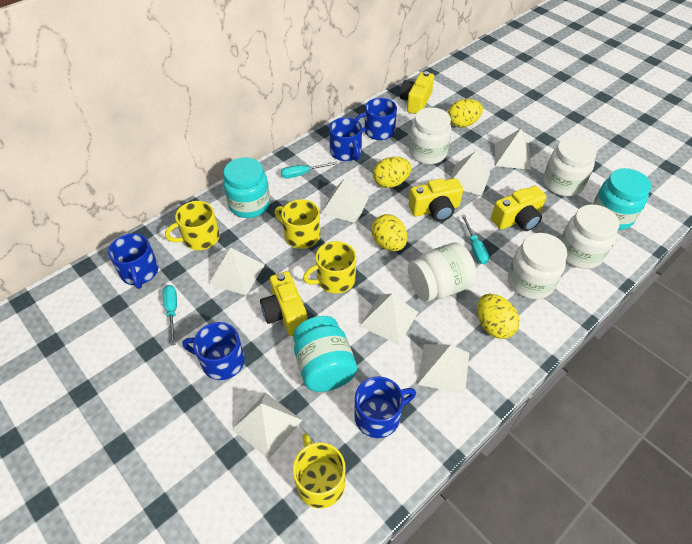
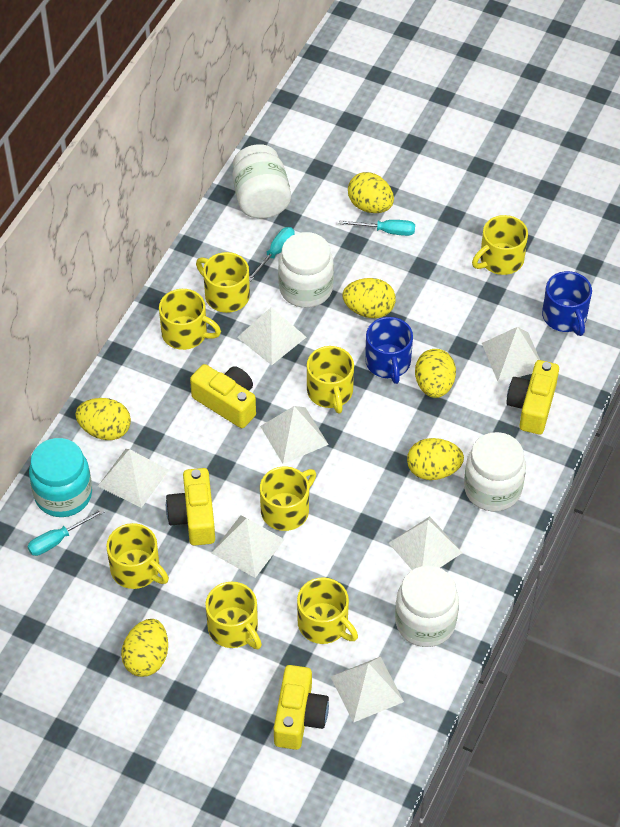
blue mug: [108,233,158,289] [182,322,245,380] [329,117,362,161] [354,376,416,438] [355,98,397,140] = 5 -> [365,317,413,384] [542,271,592,336] = 2
turquoise jar: [223,157,270,218] [293,316,357,392] [592,168,651,230] = 3 -> [29,438,92,517] = 1
white jar: [408,242,476,302] [409,107,451,164] [508,233,567,299] [543,137,597,196] [560,204,619,269] = 5 -> [232,144,291,219] [278,232,334,308] [395,566,459,647] [464,432,526,511] = 4
yellow egg: [371,214,407,251] [373,157,412,188] [448,99,483,128] [477,294,520,339] = 4 -> [75,398,131,440] [121,619,168,677] [342,278,396,318] [348,172,394,213] [407,438,464,480] [415,349,456,398] = 6
yellow mug: [165,201,220,250] [275,199,321,249] [293,433,346,509] [303,241,356,294] = 4 -> [106,523,169,589] [159,289,221,350] [196,252,250,313] [205,581,262,649] [260,466,316,531] [297,577,358,644] [307,346,354,414] [472,215,528,275] = 8

